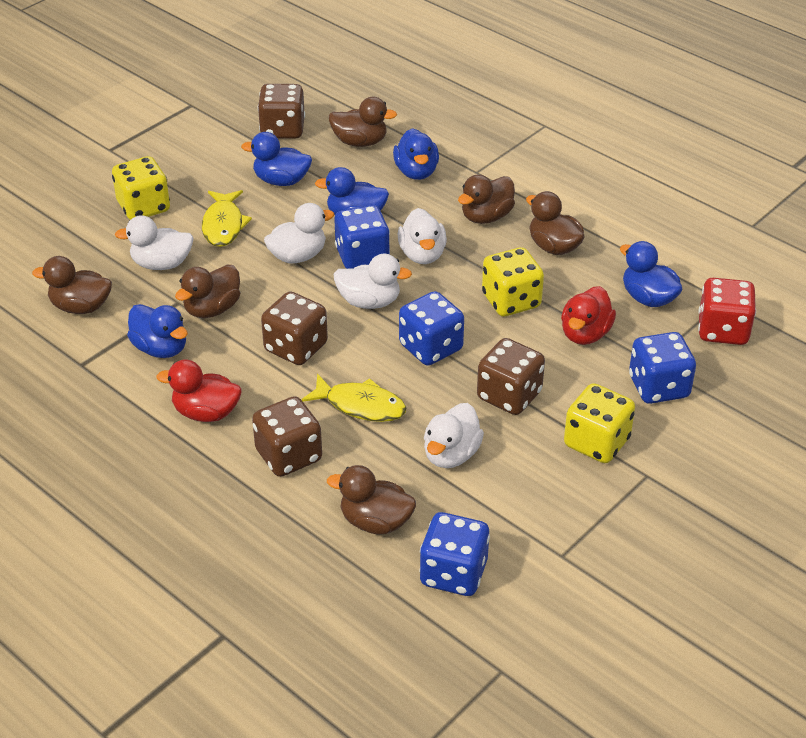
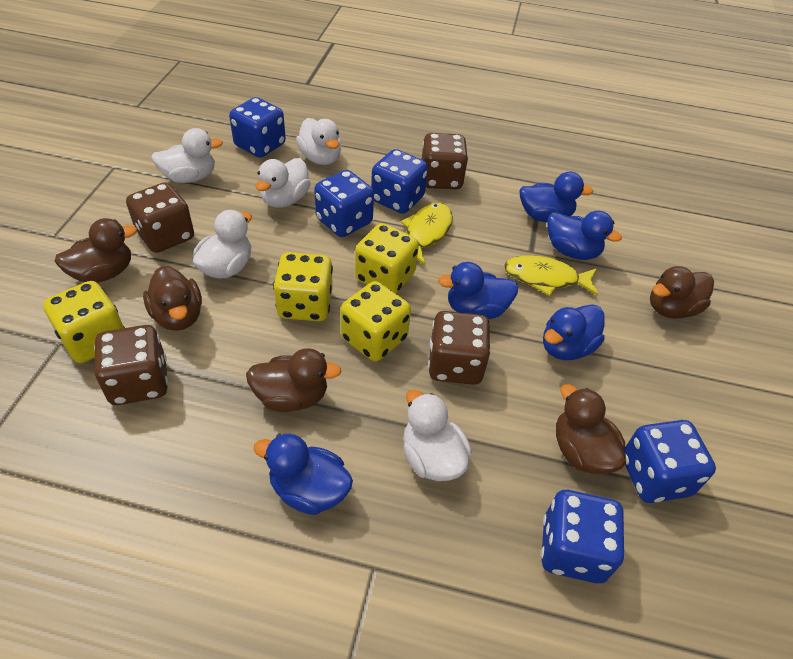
blue dice: [335,205,390,269] [399,291,464,365] [419,512,490,596] [629,332,696,404] = 4 -> [229,97,286,158] [314,170,374,237] [371,149,428,214] [541,490,625,583] [624,420,716,503] = 5
brown duck: [32,256,112,314] [175,265,240,318] [327,465,416,535] [329,97,397,147] [458,174,515,224] [526,191,585,255] = 6 -> [54,218,137,283] [143,266,202,331] [246,348,341,412] [556,384,626,474] [650,266,714,319] = 5
red dice: [698,278,756,345] = 1 -> none = 0
red duck: [156,360,241,422] [561,286,616,345] = 2 -> none = 0
yellow dice: [112,156,170,220] [482,247,544,316] [564,383,635,463] = 3 -> [43,281,125,363] [273,252,333,321] [341,281,411,361] [355,223,419,294] = 4

